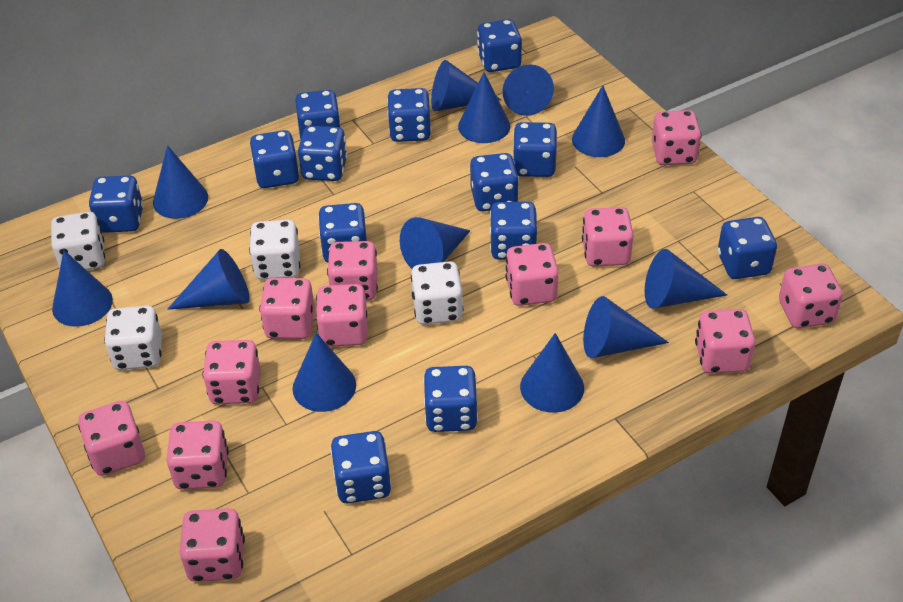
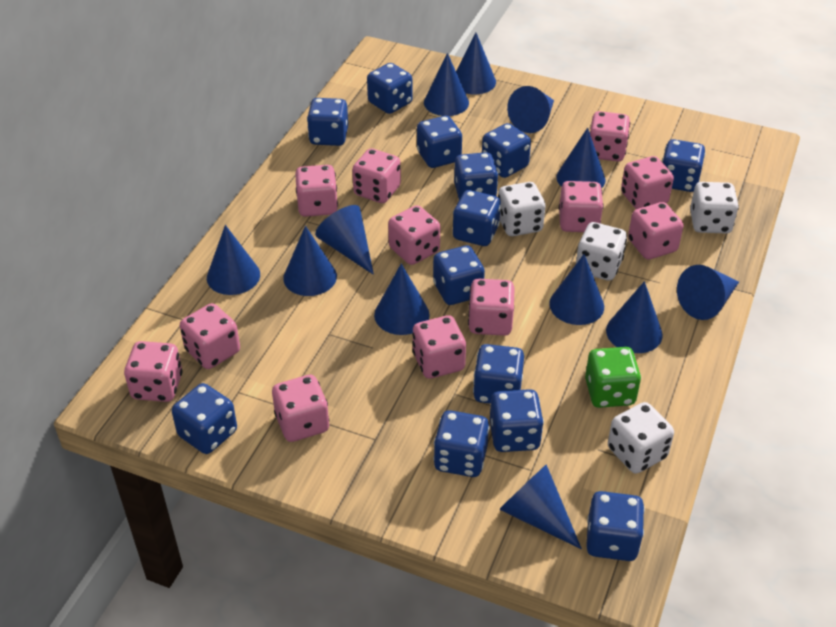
green dice: none = 0 -> [585,347,641,408] = 1

